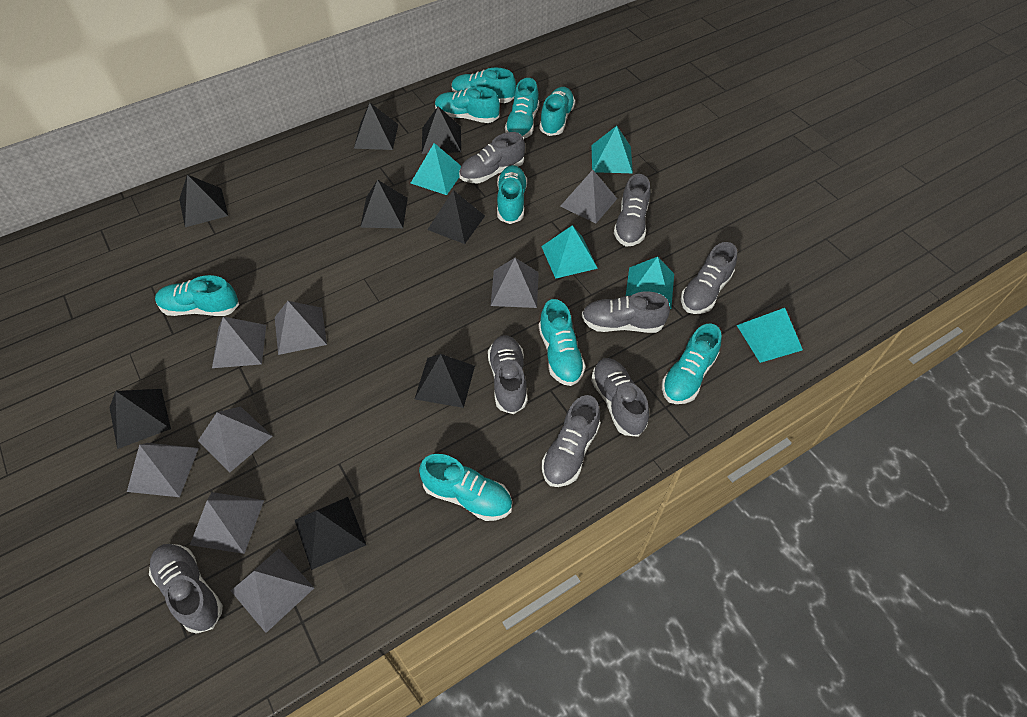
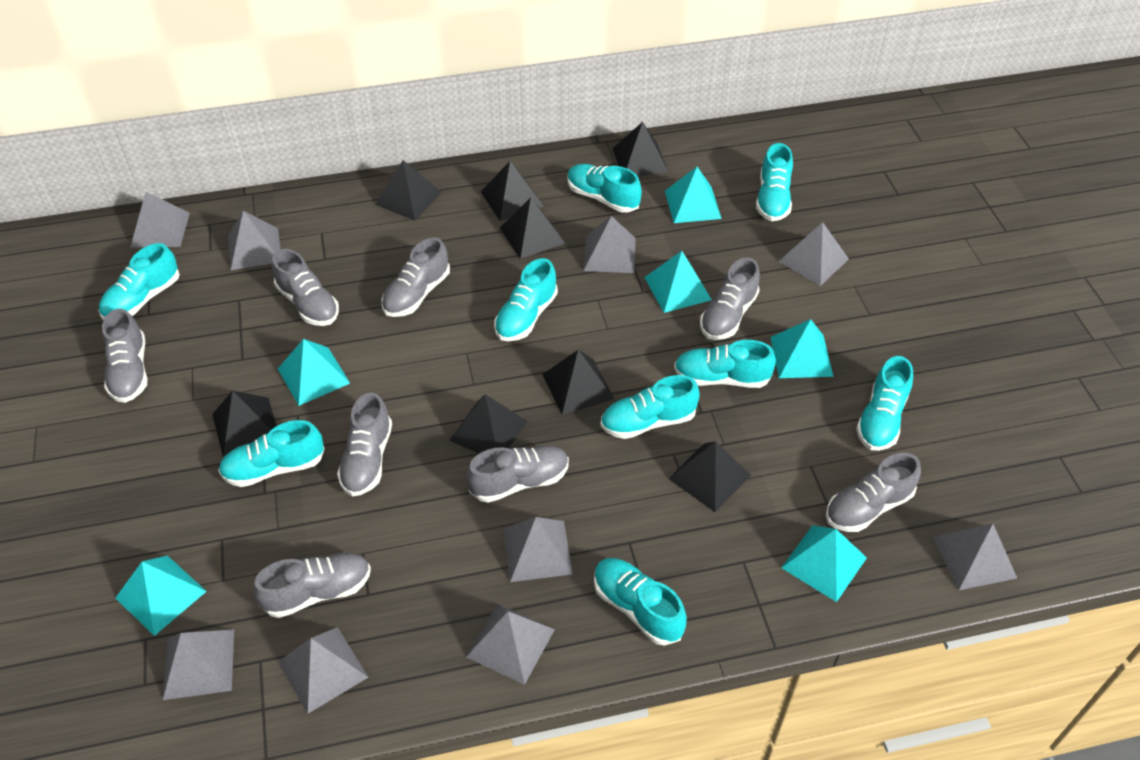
grey pyramid: [127,443,199,497] [190,492,264,554] [198,406,272,472] [212,317,266,368] [231,549,314,633] [275,301,327,355] [491,258,539,308] [560,170,617,223] = 8 -> [130,192,190,248] [163,630,234,700] [228,211,280,271] [278,627,368,714] [466,604,555,685] [503,517,573,582] [583,216,636,273] [778,222,849,286] [933,523,1017,590] = 9
turquoise pyramid: [411,143,461,195] [541,225,598,279] [591,126,633,173] [626,257,674,309] [737,308,803,363] = 5 -> [116,555,207,636] [278,339,350,406] [644,251,712,313] [665,167,722,223] [770,319,834,378] [781,525,867,602] = 6

